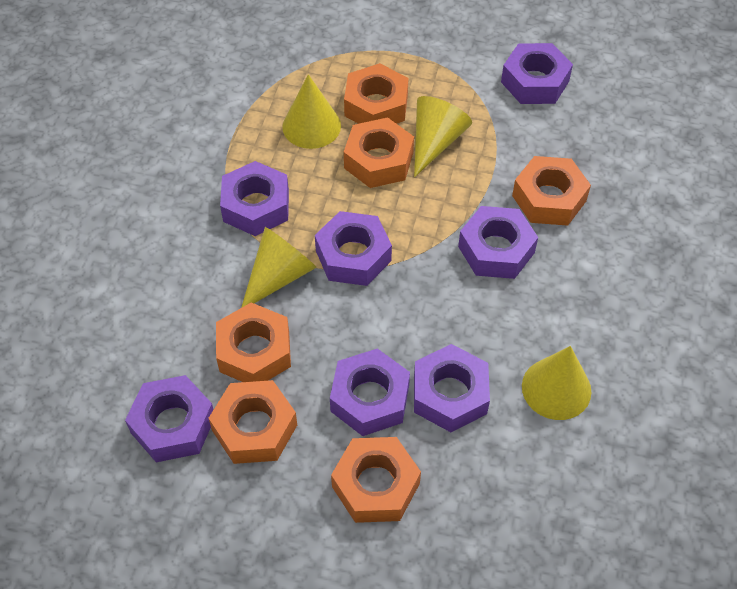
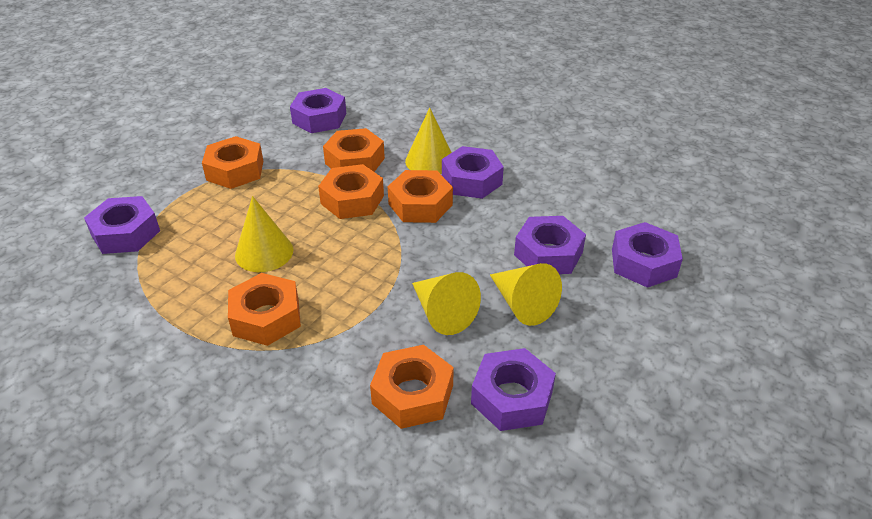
purple nut: [125,375,214,462] [220,161,289,236] [315,211,392,286] [330,348,410,436] [414,344,490,432] [458,206,538,279] [501,43,573,104] = 7 -> [84,196,160,254] [290,88,346,133] [442,146,504,199] [471,348,556,431] [514,216,586,274] [612,222,683,288] = 6

